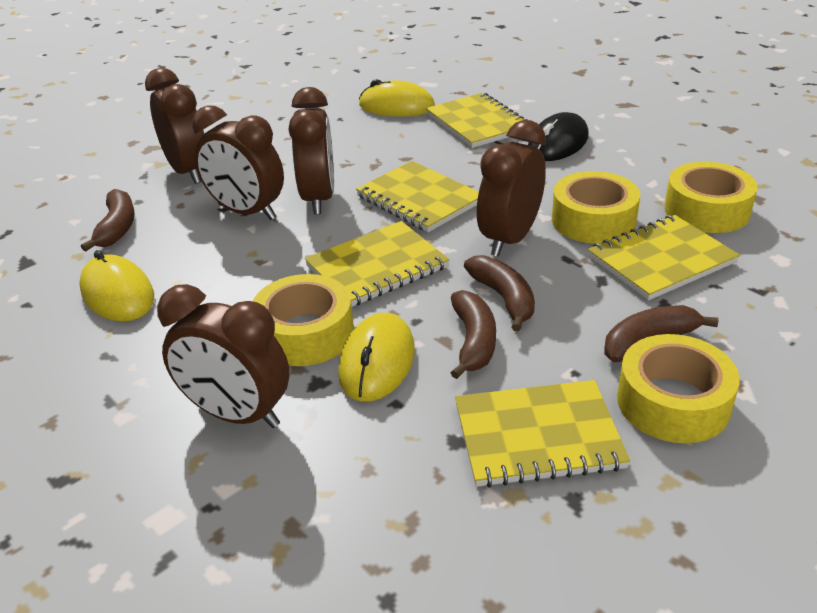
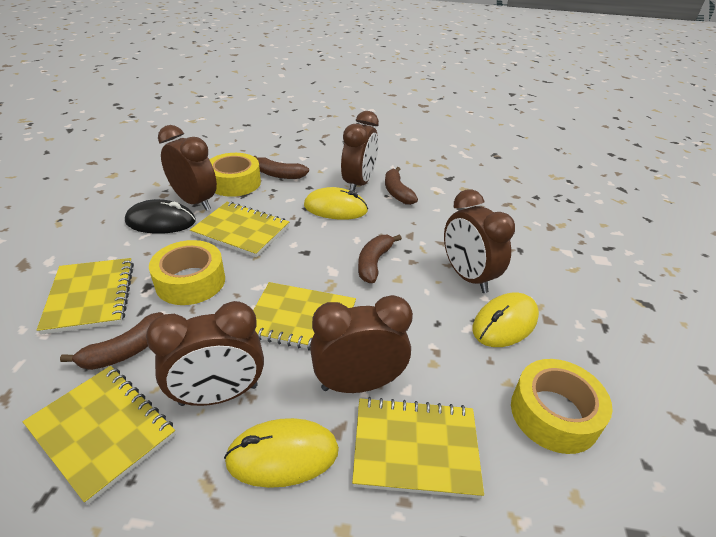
yellow tape: [253,274,354,366] [552,171,640,244] [617,334,740,443] [664,162,758,233] = 4 -> [149,240,225,305] [210,153,261,197] [511,359,613,454] = 3

